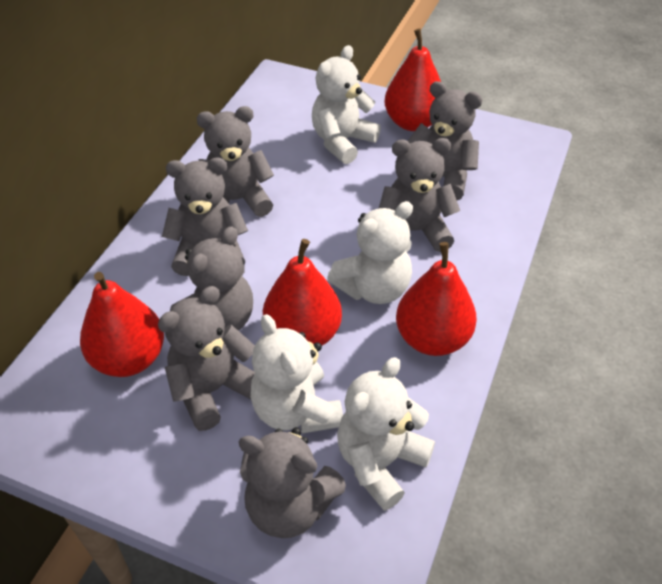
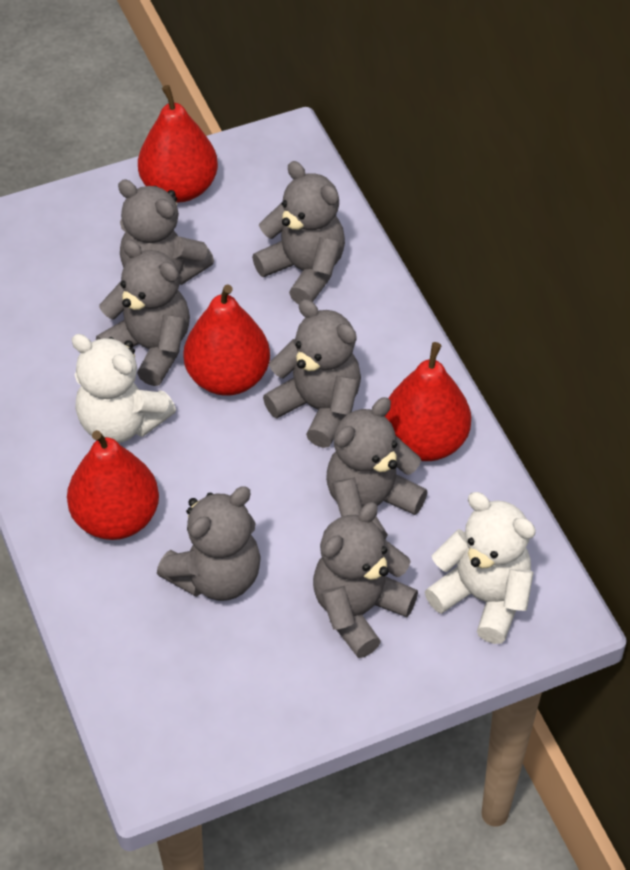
white teddy bear: [250,314,343,434] [312,45,381,164] [327,201,413,304] [337,357,435,511] = 4 -> [72,334,176,443] [425,492,536,644] = 2

